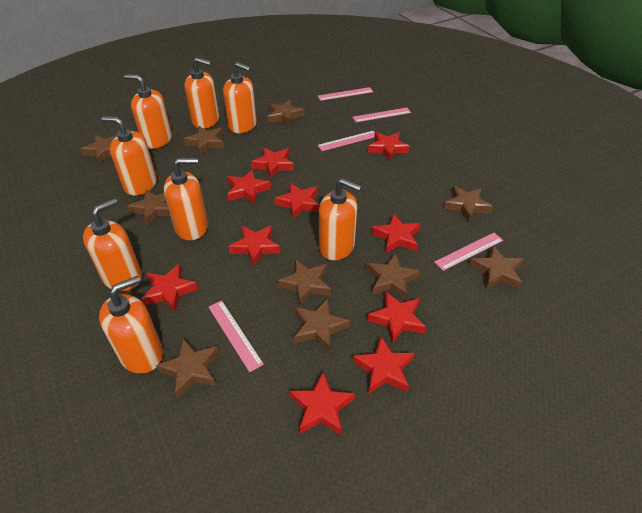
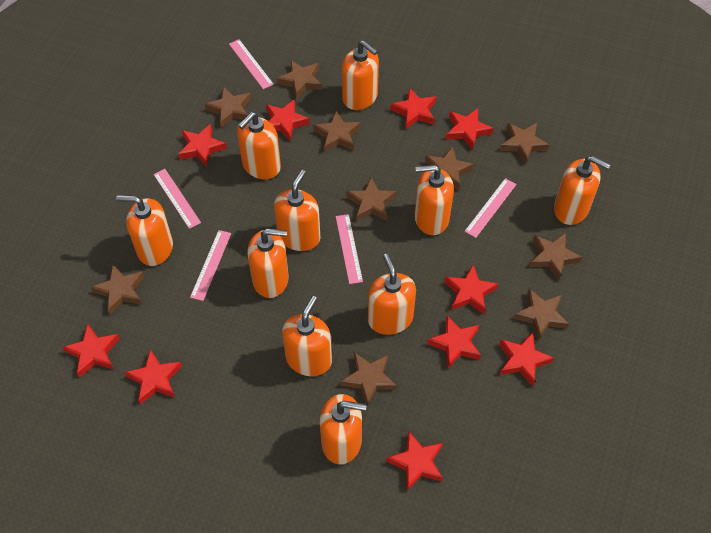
orange soap dispenser: [83,198,142,291] [99,276,163,374] [101,116,157,196] [124,74,172,149] [164,158,208,241] [184,57,219,129] [223,62,257,133] [319,178,362,260] = 8 -> [116,195,173,266] [237,112,281,179] [247,229,289,298] [274,170,320,251] [282,296,332,376] [320,394,367,464] [342,40,379,110] [368,254,416,335] [415,165,454,235] [554,156,611,225] = 10

